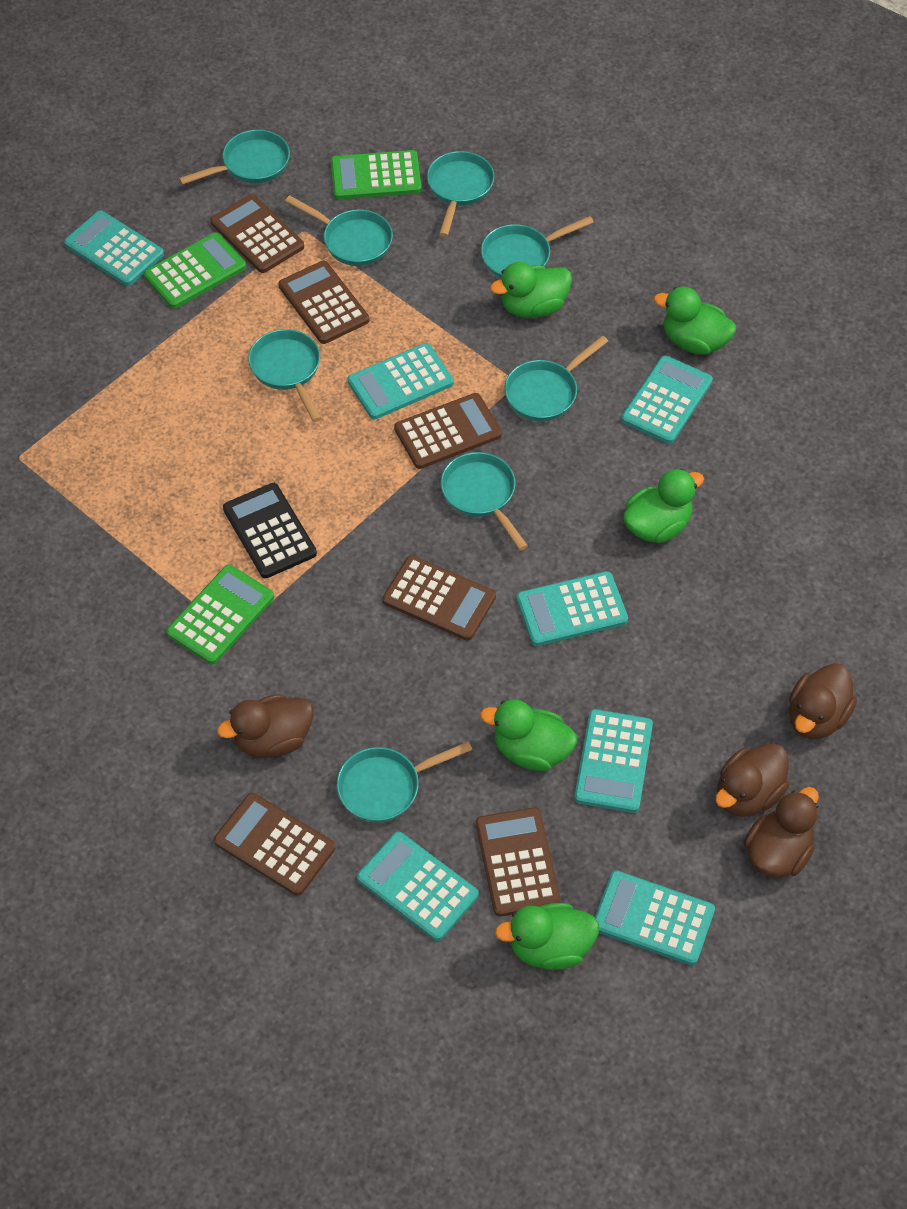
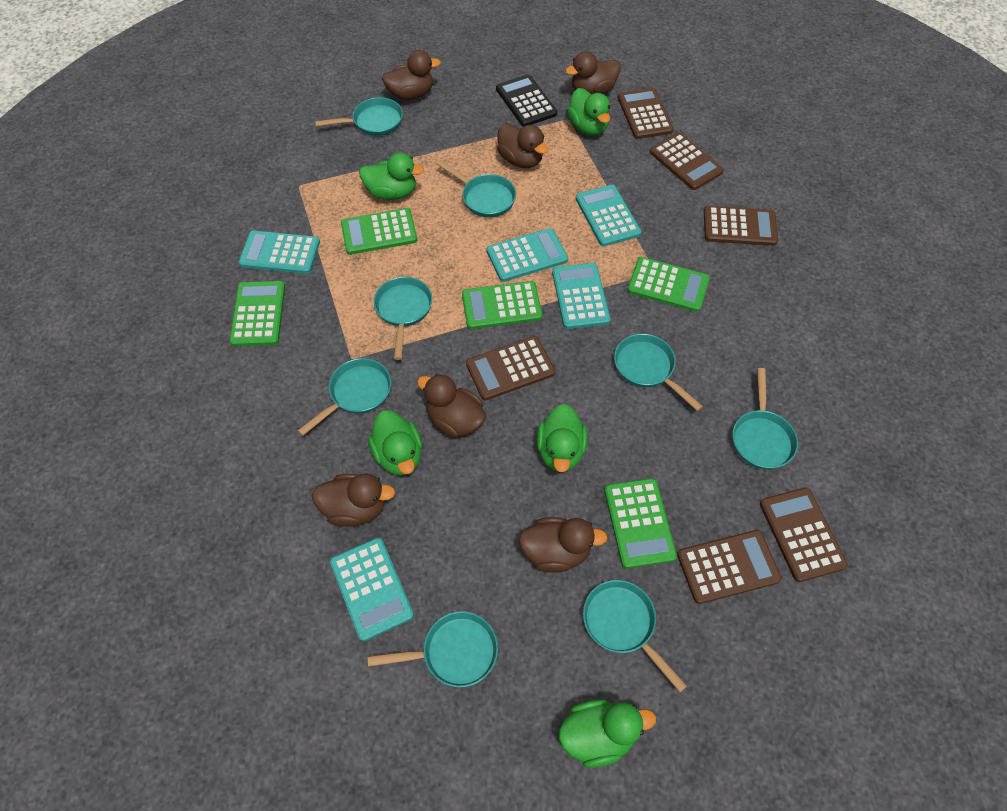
brown duck: [217,694,314,758] [715,743,789,817] [744,787,819,878] [789,663,857,739] = 4 -> [312,473,395,527] [382,50,441,100] [417,374,486,438] [497,123,548,168] [519,517,608,573] [565,52,621,94] = 6
green calculator: [144,232,246,309] [166,565,274,664] [331,150,422,200] = 3 -> [229,281,285,346] [341,208,417,255] [462,281,542,329] [604,478,677,569] [627,257,710,312] = 5
turquoise calculator: [64,211,164,286] [347,343,454,419] [357,832,479,941] [516,571,628,646] [574,709,653,813] [595,870,715,965] [621,355,713,444] = 7 -> [239,230,320,274] [330,538,414,641] [487,228,568,282] [552,263,610,329] [576,185,641,247] = 5

